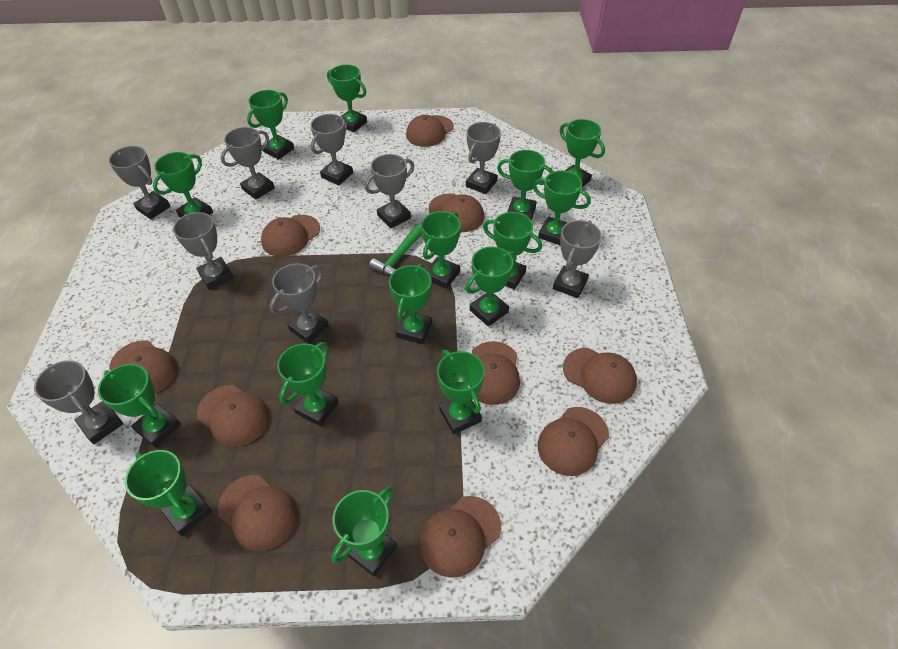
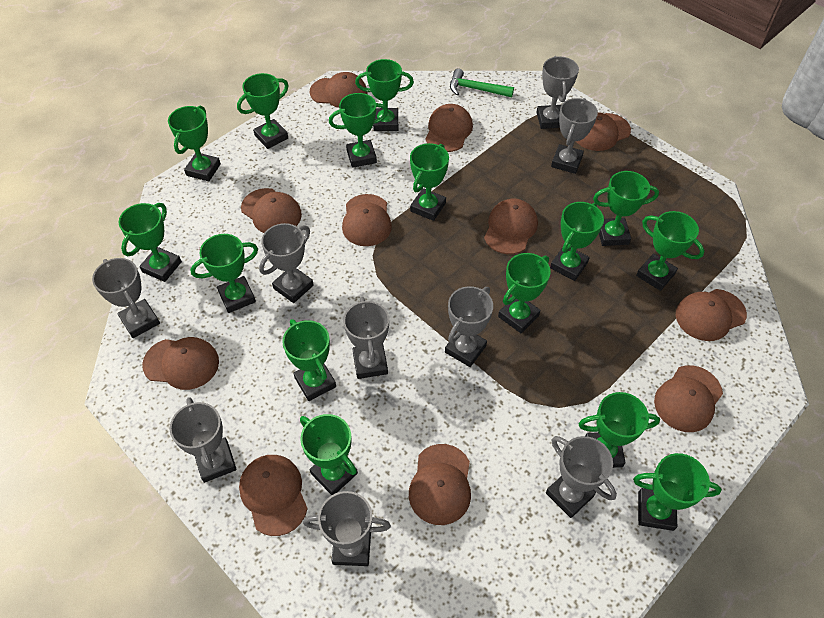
brown cap: [109,340,177,394] [197,385,269,447] [217,475,298,551] [261,215,320,257] [406,115,454,147] [419,496,501,578] [429,193,484,232] [472,341,520,405] [538,407,609,476] [563,348,637,404] = 10 -> [142,337,219,390] [239,455,308,536] [241,188,302,233] [310,72,368,108] [342,194,392,246] [409,444,471,525] [425,104,473,152] [484,199,538,254] [576,112,631,151] [654,365,723,432] [676,289,747,341] = 11

